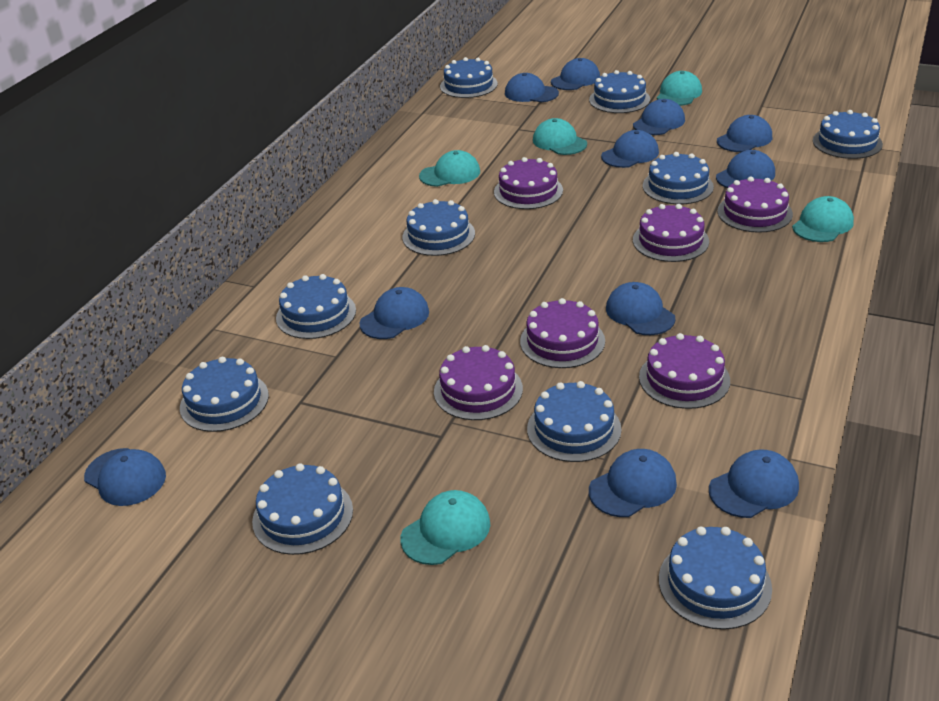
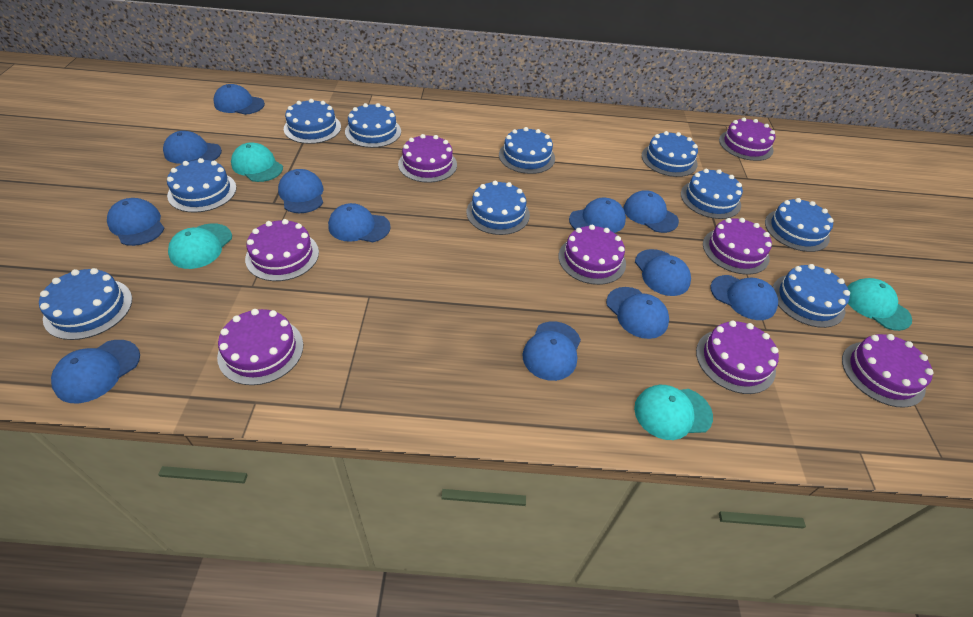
blue cap: [84,448,166,506] [360,287,429,339] [505,73,559,102] [551,58,600,90] [589,449,677,517] [601,130,659,168] [606,282,675,335] [633,99,685,135] [709,449,799,518] [716,150,775,188] [717,115,772,152] = 11 -> [51,340,140,403] [107,198,165,246] [163,131,222,164] [213,84,265,115] [278,169,323,213] [328,203,391,242] [522,321,581,381] [569,197,626,233] [606,287,669,339] [624,190,679,233] [635,249,691,296] [710,275,778,320] = 12
purple cake: [434,345,523,420] [494,157,563,209] [520,298,605,368] [633,204,709,262] [639,333,730,409] [717,177,793,233] = 6 -> [217,309,303,385] [245,219,319,281] [398,134,457,183] [558,225,626,285] [696,321,779,394] [703,218,772,275] [719,118,775,161] [842,334,934,408] = 8
turquoise cap: [401,490,490,565] [419,150,480,187] [533,118,587,155] [657,71,702,106] [792,196,854,242] = 5 -> [168,223,232,269] [231,142,283,182] [634,385,713,440] [847,278,912,331] = 4

